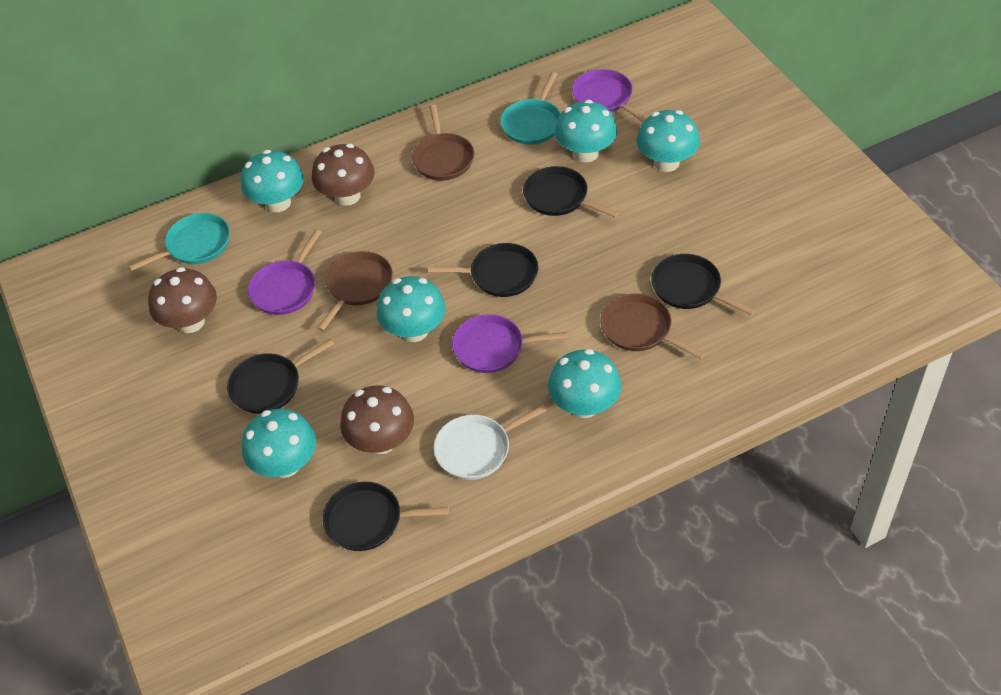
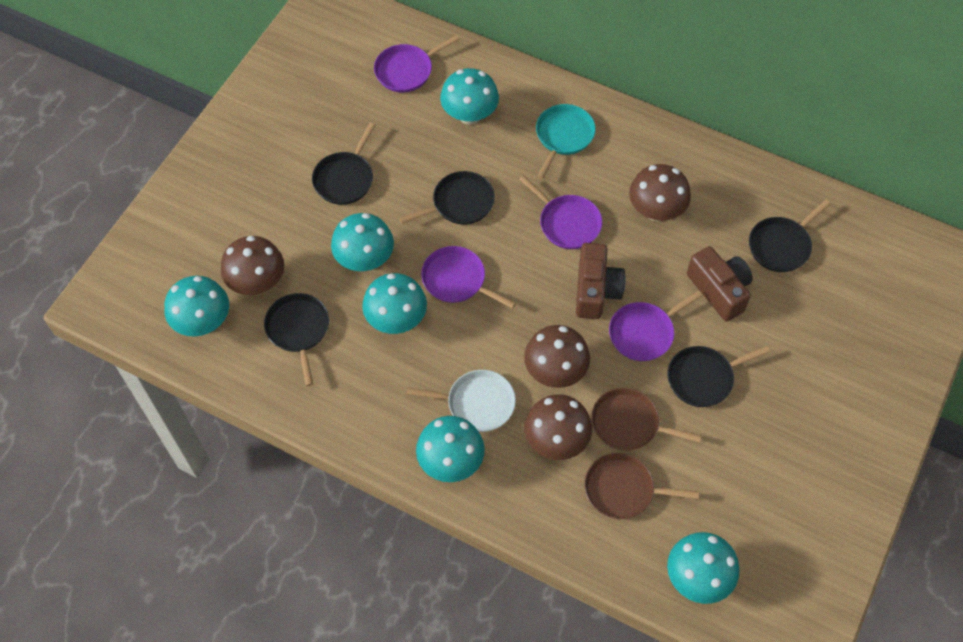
brown camera: none = 0 -> [576,243,626,319] [687,246,753,322] = 2
brown mushroom: [148,267,217,333] [312,144,375,206] [340,385,414,454] = 3 -> [221,236,284,295] [524,325,590,388] [524,394,592,460] [629,164,691,221] = 4
brown pan: [317,251,393,331] [412,105,474,181] [600,293,705,359] = 3 -> [584,453,699,519] [591,388,701,451] = 2
purple pan: [248,230,321,315] [452,314,568,373] [572,69,646,122] = 3 -> [374,35,460,92] [421,246,516,309] [519,175,602,249] [609,291,702,361] = 4
turquoise pan: [128,213,230,271] [500,72,561,145] = 2 -> [536,104,596,179] = 1

